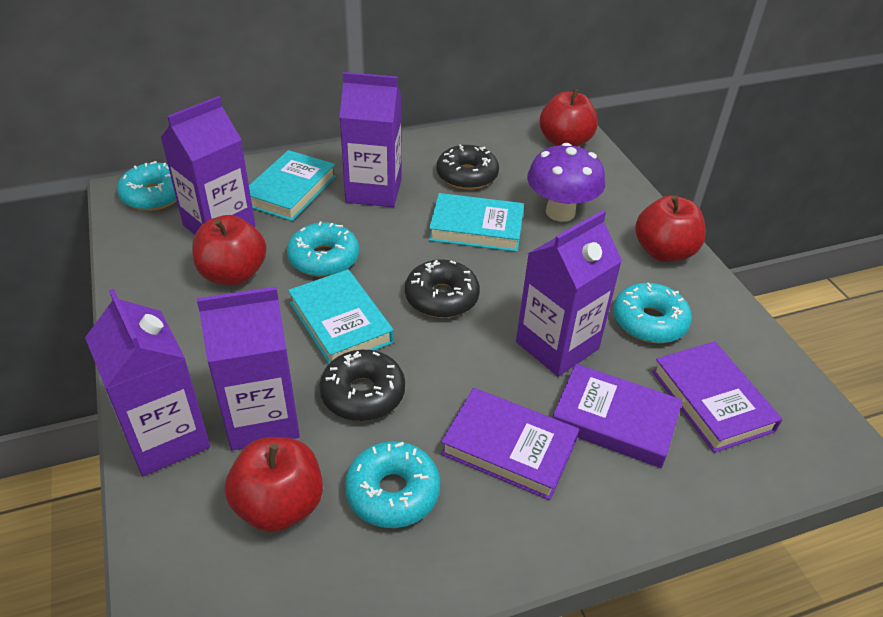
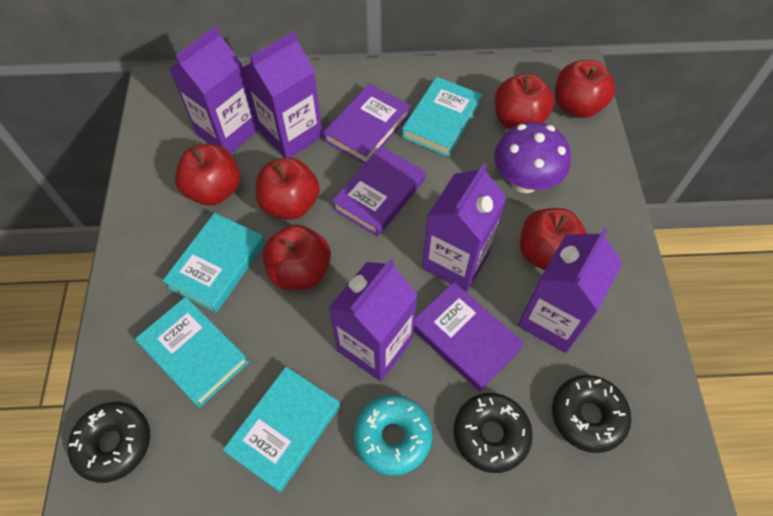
red apple: [192,215,267,285] [224,437,323,533] [540,89,598,147] [635,195,706,262] = 4 -> [175,144,240,206] [255,157,320,220] [262,224,331,290] [495,74,554,129] [520,208,587,270] [555,60,615,118] = 6
turquoise book: [249,150,336,221] [288,269,394,364] [429,193,524,252] = 3 -> [135,297,249,408] [163,213,265,313] [223,367,340,492] [402,77,482,157] = 4
turquoise donut: [117,161,177,211] [287,221,359,277] [345,441,440,528] [613,283,692,343] = 4 -> [354,395,433,476] = 1

